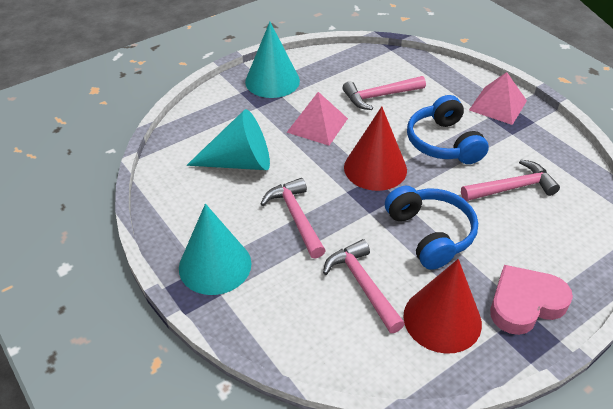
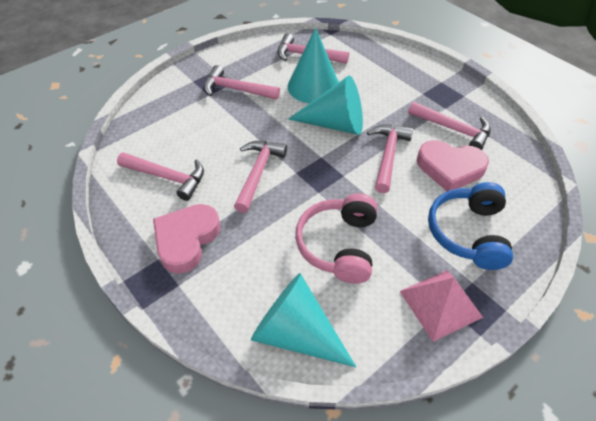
blue headphones: [385,186,478,270] [407,95,489,164] = 2 -> [428,182,513,270] = 1
pink hammer: [261,178,326,259] [323,239,405,333] [343,76,426,110] [461,159,560,201] = 4 -> [117,152,204,201] [204,65,280,100] [234,141,287,213] [278,33,349,64] [367,125,413,193] [408,102,491,150] = 6
pink headphones: none = 0 -> [295,193,378,284] = 1
pink heart: [490,265,573,335] = 1 -> [153,204,221,274] [417,140,489,191] = 2
pink pyramid: [287,92,348,146] [469,72,527,125] = 2 -> [400,270,483,342] = 1
red cone: [344,106,407,191] [403,259,482,354] = 2 -> none = 0

